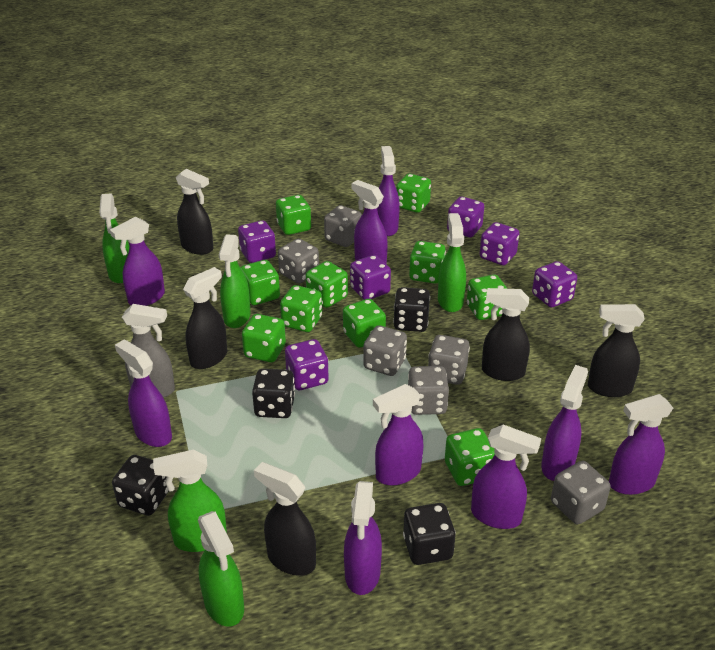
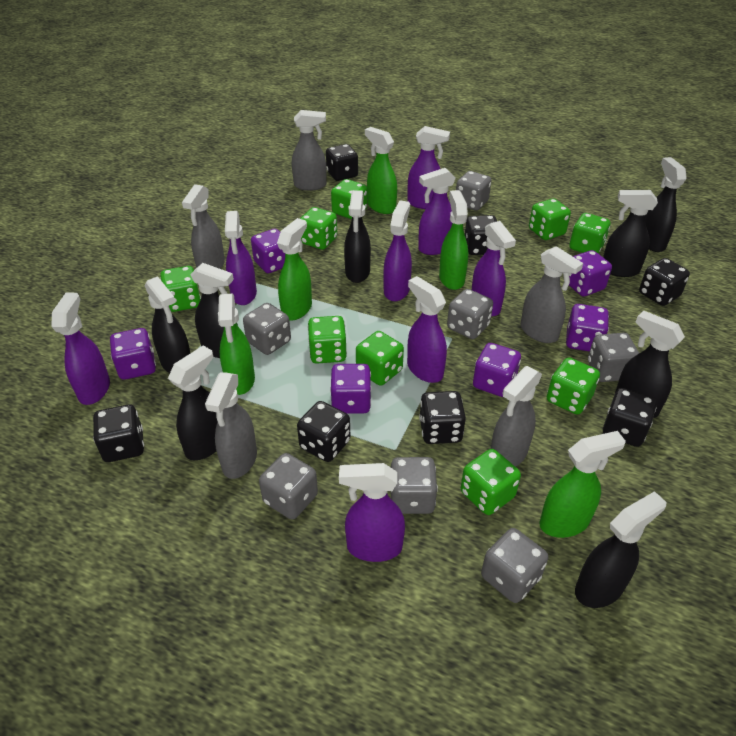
black dice: [112,455,169,515] [252,369,295,418] [393,287,430,332] [403,503,456,565] = 4 -> [93,404,144,462] [297,401,351,462] [326,144,358,181] [419,391,466,444] [465,215,497,255] [603,388,657,447] [639,258,690,306] = 7
black spray bottle: [176,169,213,255] [183,267,227,369] [254,462,316,576] [482,288,530,381] [588,304,645,397] = 5 -> [145,276,190,373] [168,346,218,460] [190,263,238,358] [344,190,371,283] [575,491,666,608] [603,190,658,277] [615,311,685,418] [645,157,687,252] = 8
green dice: [240,260,280,305] [242,314,286,362] [276,195,311,235] [280,285,322,332] [306,261,348,308] [343,299,386,348] [396,174,431,213] [409,241,446,284] [445,428,495,486] [467,274,508,320] = 10 -> [160,266,201,312] [300,207,337,250] [307,316,347,364] [331,179,367,219] [356,331,404,386] [461,449,521,515] [529,198,571,240] [547,357,600,415] [569,213,610,253] = 9
grey dice: [278,239,319,283] [324,205,362,247] [363,325,407,376] [408,366,449,415] [428,335,470,385] [551,461,611,524] = 6 -> [243,303,291,355] [259,453,318,519] [391,457,438,514] [447,289,493,339] [456,171,492,211] [481,528,548,603] [588,333,639,382] = 7
grey spray bottle: [122,304,175,398] = 1 -> [182,184,225,269] [205,372,257,479] [292,110,327,191] [491,366,542,467] [520,246,583,343] = 5
purple spray bottle: [110,216,165,306] [115,340,172,447] [344,481,382,595] [351,180,388,264] [373,384,424,485] [377,146,400,236] [471,425,541,529] [541,365,588,481] [609,394,673,495] = 9 -> [51,292,110,405] [225,211,257,305] [339,463,405,562] [383,201,412,301] [407,276,447,383] [408,126,450,209] [418,168,456,255] [472,221,516,317] = 8

